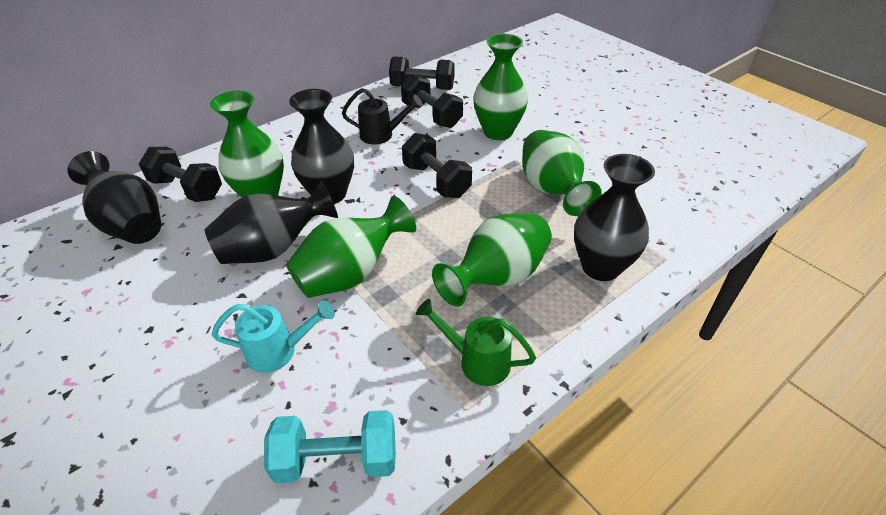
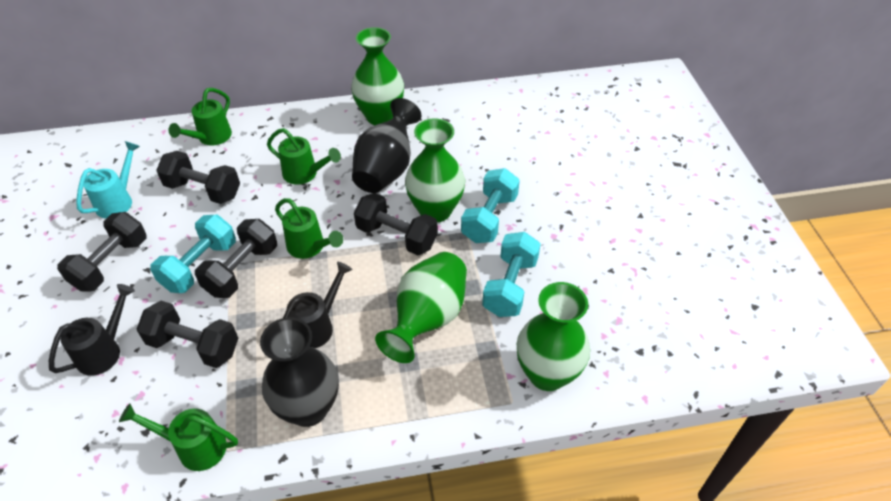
black dumbbell: [139,147,222,202] [389,56,454,90] [401,74,463,128] [402,133,472,198] = 4 -> [57,212,147,291] [137,301,238,368] [156,151,240,204] [195,219,277,298] [354,193,438,255] = 5
black vase: [67,151,161,244] [205,180,338,264] [289,89,354,204] [574,154,655,281] = 4 -> [260,317,339,427] [352,98,421,193] = 2
black watering can: [342,88,423,144] = 1 -> [49,284,135,376] [283,262,352,348] = 2
green vase: [210,91,284,198] [286,196,416,298] [432,213,552,307] [473,34,528,140] [522,130,602,216] = 5 -> [351,27,404,125] [375,252,467,363] [405,118,465,222] [517,282,590,391] = 4
green watering can: [416,299,536,386] = 1 -> [119,404,238,471] [168,88,232,146] [267,128,341,185] [275,198,343,259] = 4
turquoise dumbbell: [264,410,396,483] = 1 -> [150,215,236,293] [461,168,520,243] [482,232,541,317] = 3

